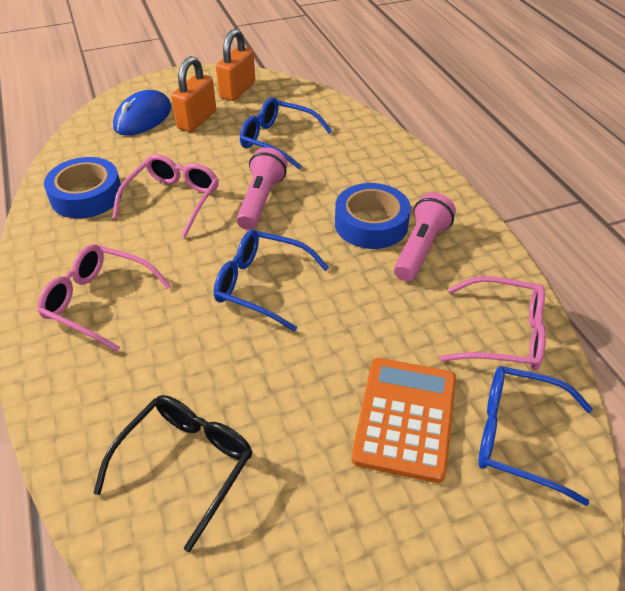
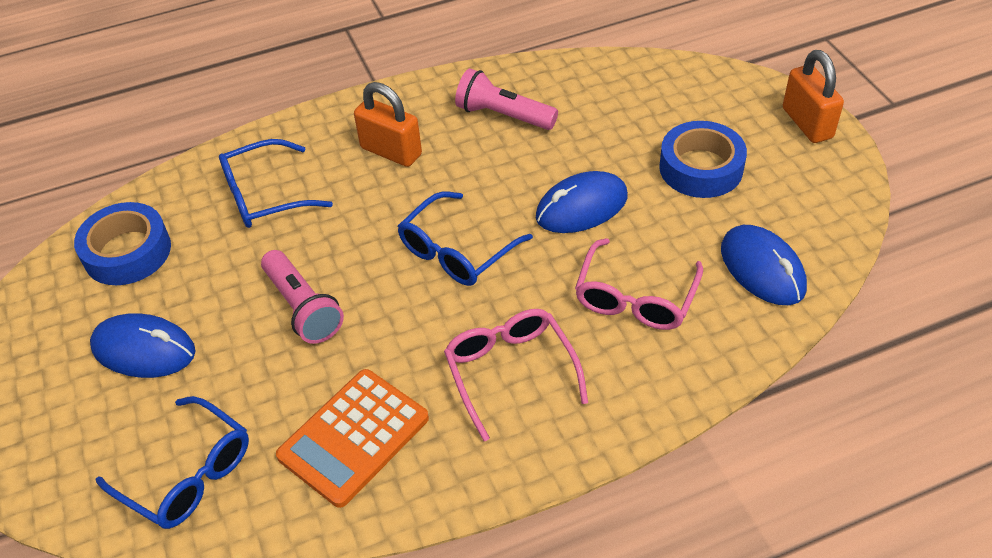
black glasses: [93,395,253,552] = 1 -> none = 0
blue mouse: [113,90,171,136] = 1 -> [90,313,196,378] [536,171,628,233] [721,225,807,305] = 3
pink glasses: [37,244,171,352] [112,154,219,238] [440,276,546,371] = 3 -> [444,309,588,441] [575,238,703,330] = 2

